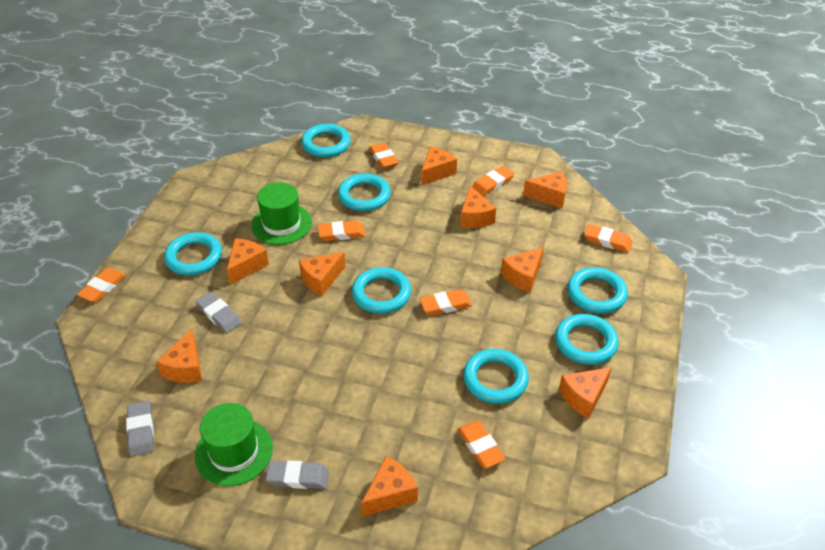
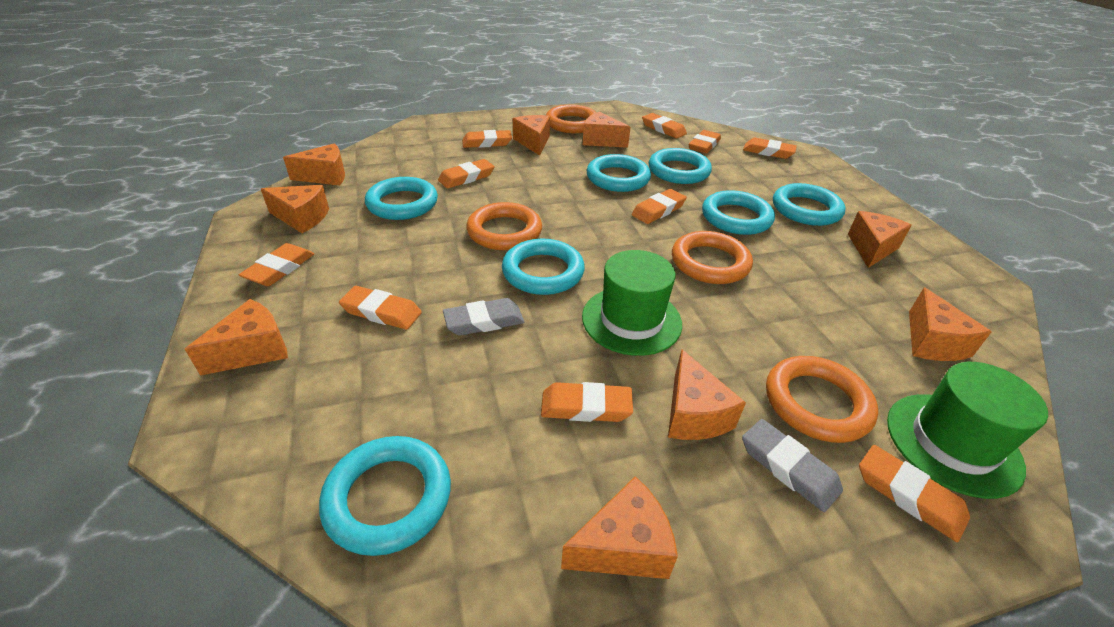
grey eraser: [126,401,154,457] [195,292,242,333] [266,460,329,489] = 3 -> [443,298,524,336] [742,419,843,512] = 2
orange eraser: [77,268,126,302] [318,221,365,241] [369,142,399,169] [420,289,472,315] [457,421,505,468] [472,166,514,196] [584,224,632,252] = 7 -> [239,243,314,286] [339,286,422,330] [438,159,495,188] [462,130,512,148] [541,382,633,422] [632,189,687,224] [642,113,687,139] [689,130,721,154] [743,138,797,159] [859,445,970,542] = 10
orange ring: none = 0 -> [466,202,542,250] [546,105,597,133] [672,231,753,284] [766,356,878,443] = 4

